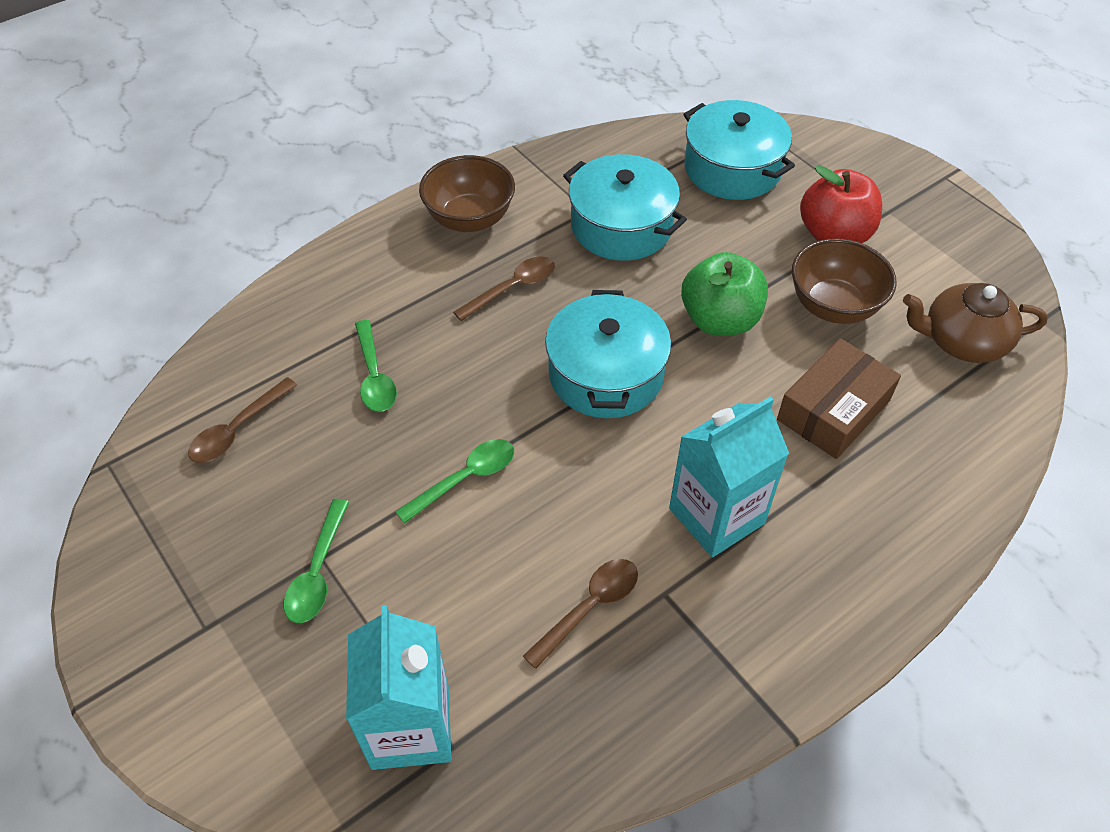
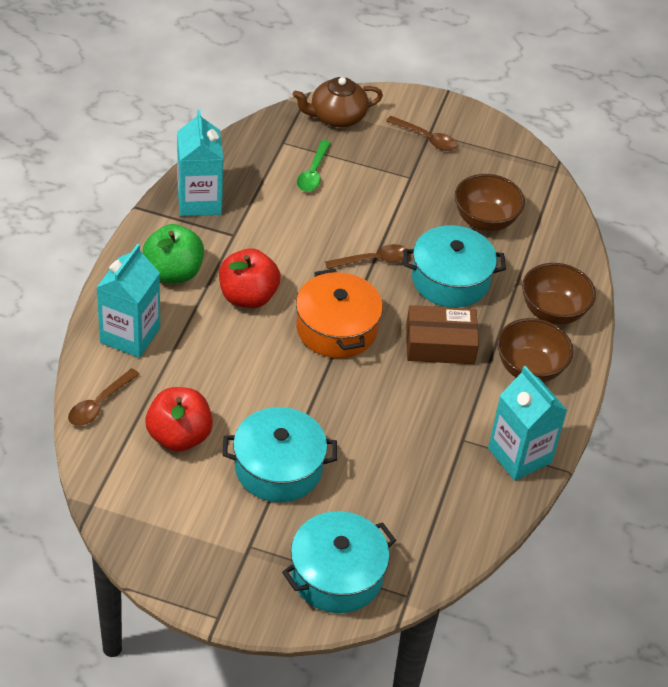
brown bowl: [419,155,515,232] [792,239,897,324] = 2 -> [455,174,525,231] [497,318,573,382] [522,263,596,325] = 3
green spoon: [284,499,349,623] [355,320,397,412] [395,439,514,524] = 3 -> [297,140,331,192] = 1
orange pot: none = 0 -> [296,269,383,358] = 1
red apple: [800,165,882,243] = 1 -> [145,387,213,452] [219,248,281,308] = 2
turquoise carton: [346,605,452,770] [669,396,789,557] = 2 -> [96,244,160,358] [177,110,223,216] [488,366,568,481] = 3

